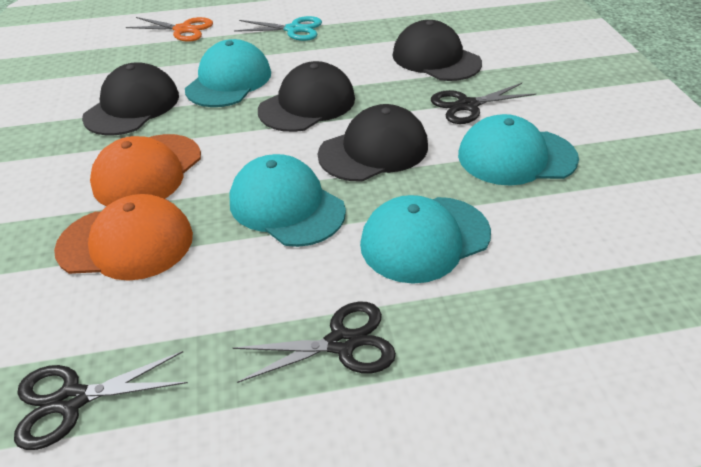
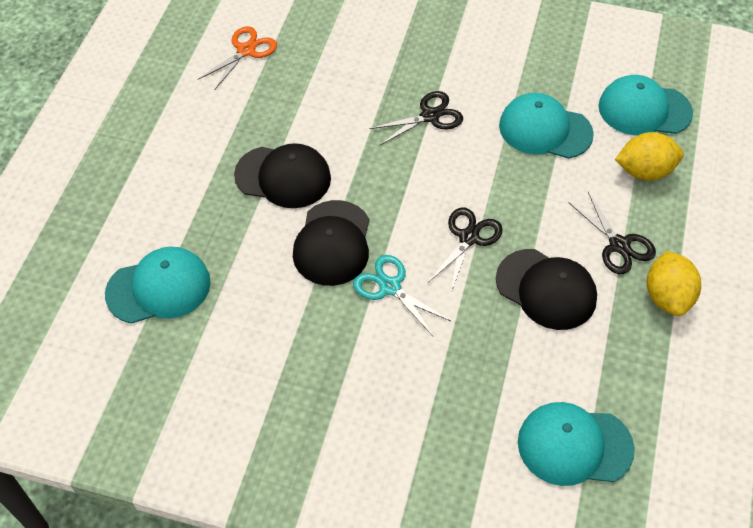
black cap: [82,62,179,135] [258,61,355,132] [318,104,428,182] [392,20,482,81] = 4 -> [234,143,331,208] [293,200,369,286] [496,249,597,330] = 3
orange cap: [54,194,193,281] [90,134,201,206] = 2 -> none = 0
yellow lemon: none = 0 -> [615,132,684,181] [647,251,701,316] = 2

